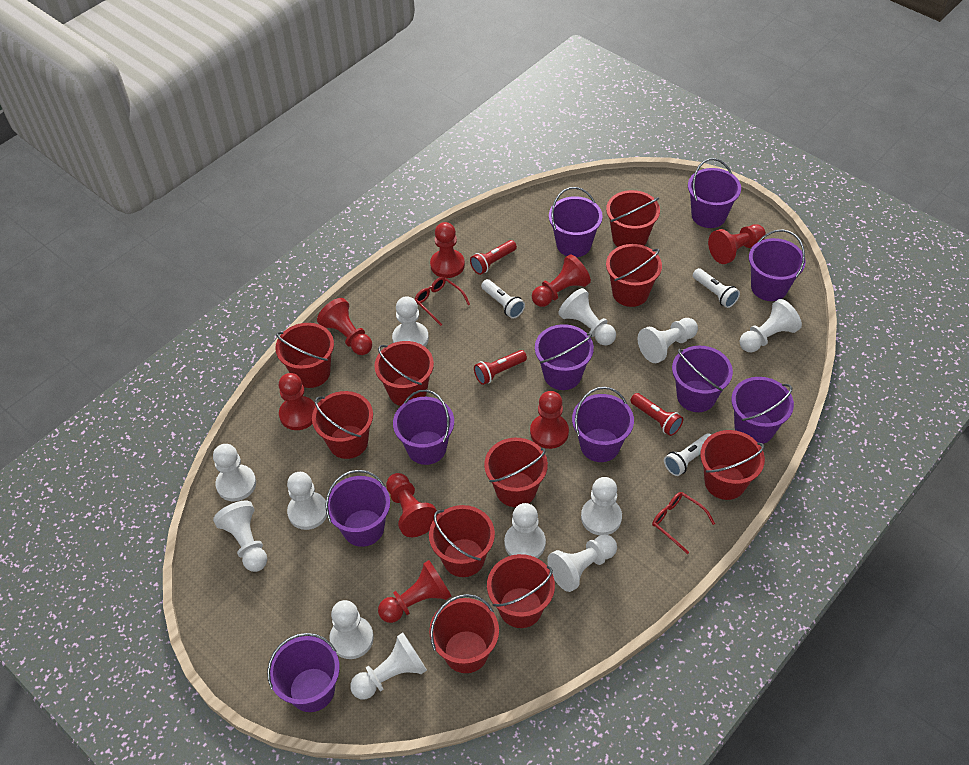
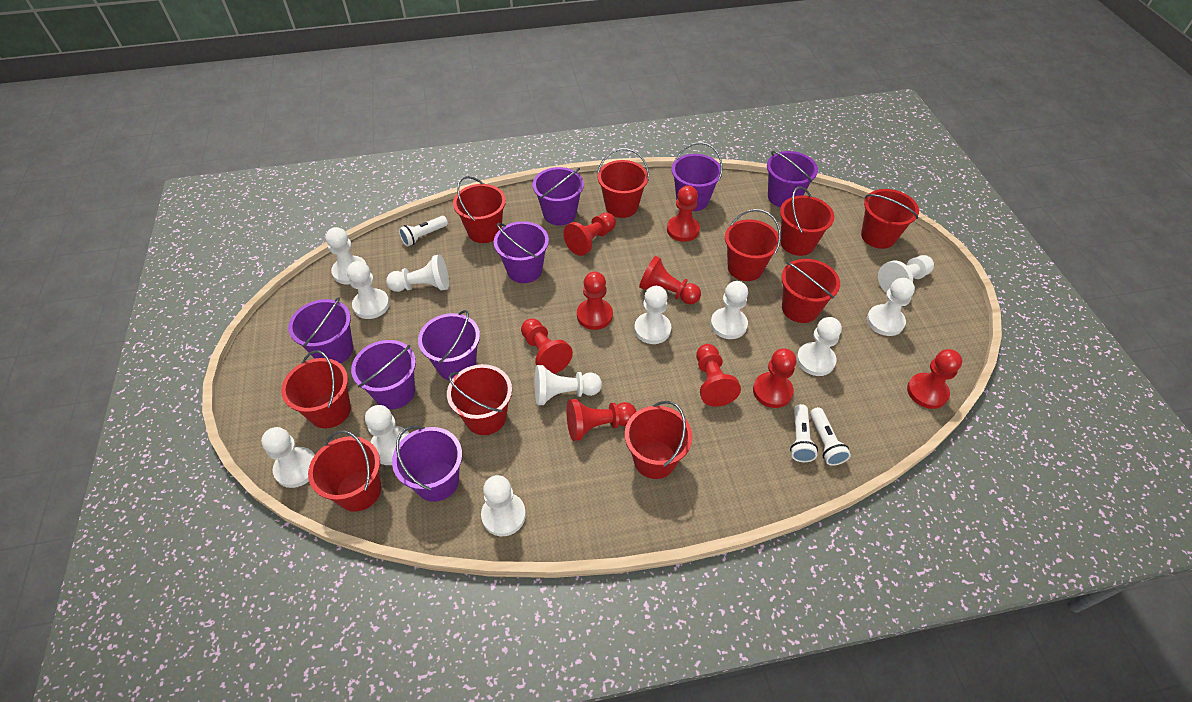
purple bucket: [267,633,340,712] [325,470,390,547] [393,389,454,465] [535,324,594,390] [549,187,603,257] [572,387,634,462] [672,346,733,412] [688,158,741,228] [731,377,794,444] [749,230,806,301] = 10 -> [288,297,353,364] [351,340,416,409] [392,426,462,502] [418,310,480,380] [494,221,549,283] [533,167,584,225] [672,142,723,211] [767,151,818,208] = 8
red flashlight: [470,240,517,275] [474,350,527,385] [630,393,683,436] = 3 -> none = 0
red glasses: [415,277,470,326] [652,492,715,554] = 2 -> none = 0
red pawn: [278,373,316,430] [317,298,372,355] [378,560,452,623] [386,473,438,537] [430,222,465,278] [530,391,569,449] [532,254,591,307] [708,224,766,264] = 8 -> [521,318,573,374] [563,212,616,256] [567,399,637,441] [577,271,613,330] [639,256,701,304] [667,185,700,242] [696,344,741,407] [753,348,796,408] [907,349,962,409] = 9

